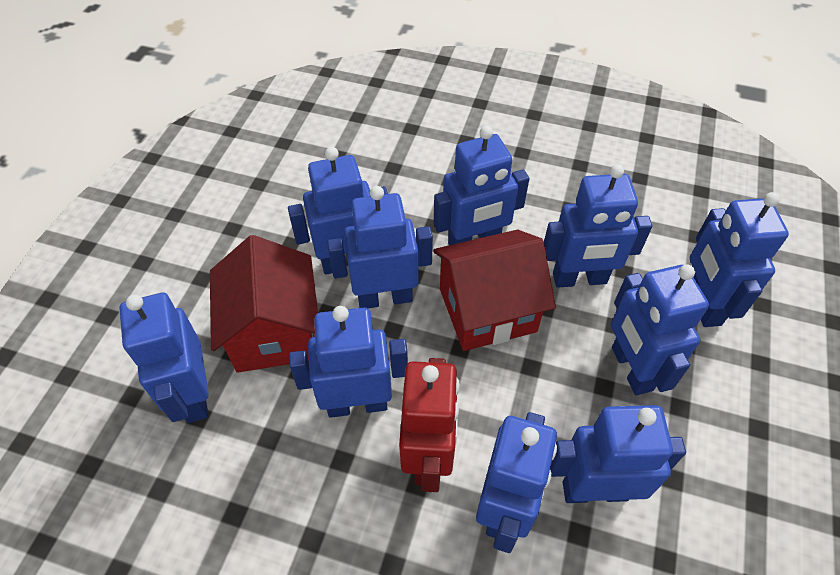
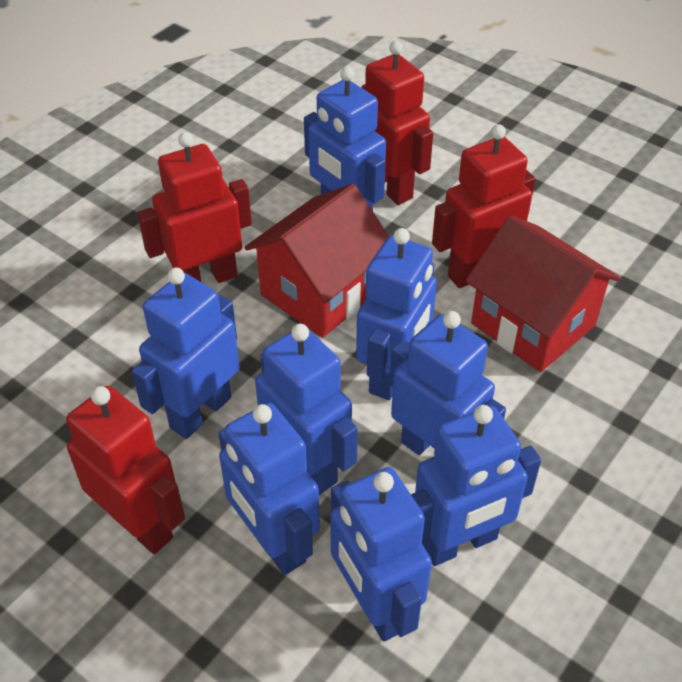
blue robot: [119,293,209,423] [288,147,388,275] [289,306,408,418] [327,186,433,308] [434,126,529,245] [476,412,557,553] [544,164,652,288] [550,405,686,503] [611,264,709,395] [690,192,789,327] = 10 -> [132,268,240,439] [218,403,320,575] [255,324,358,495] [304,67,386,211] [330,467,432,642] [356,228,437,400] [389,311,506,455] [411,405,541,566] = 8
red robot: [399,358,460,492] = 1 -> [66,386,185,554] [137,132,252,283] [361,41,433,205] [432,124,535,288] = 4

